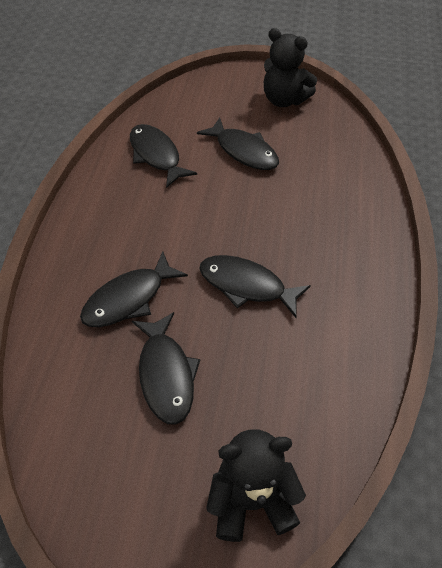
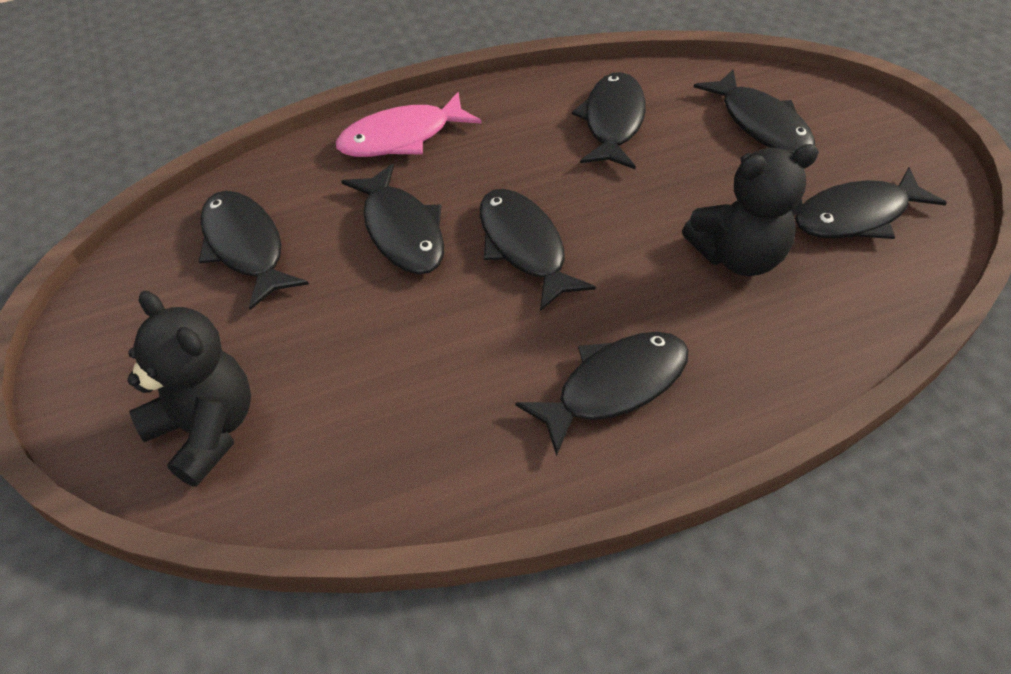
black fish: [80,251,188,327] [130,124,197,188] [132,312,200,425] [197,117,279,170] [199,255,311,318] = 5 -> [199,191,309,310] [341,164,444,274] [480,189,596,311] [515,332,688,456] [572,72,646,169] [694,69,815,154] [795,167,947,239] = 7
pink fish: none = 0 -> [336,92,482,157] = 1

